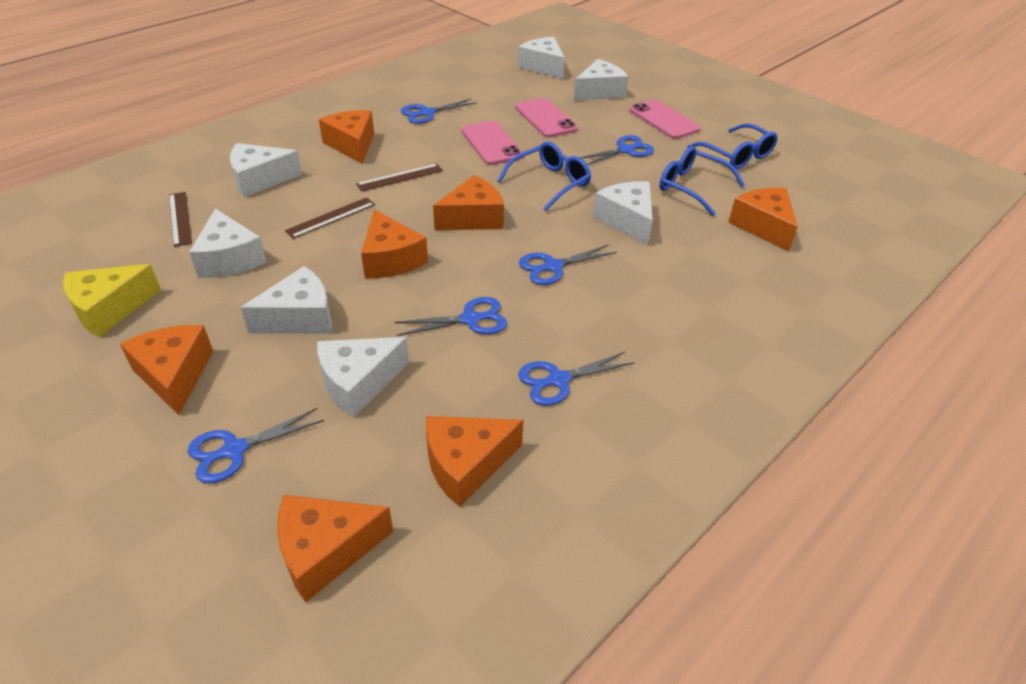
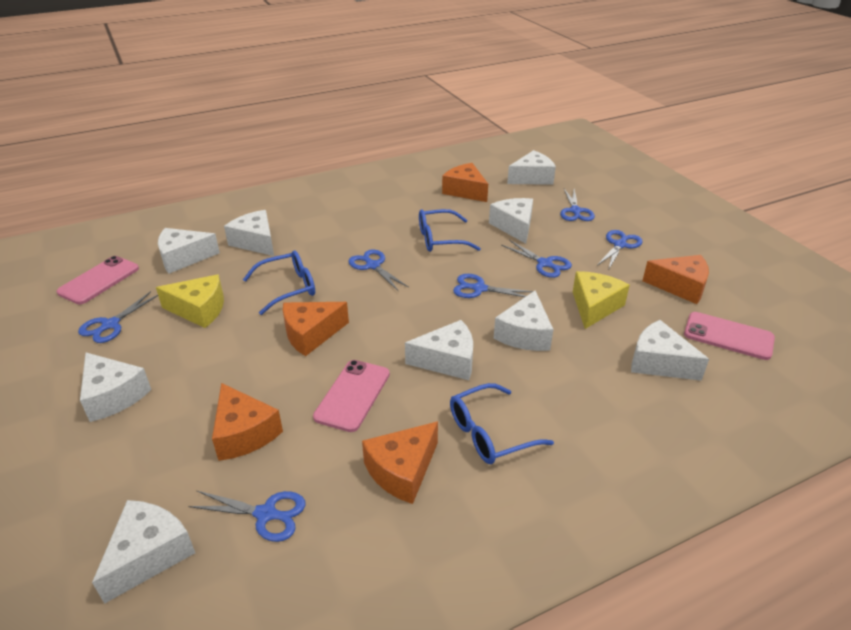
blue scissors: [187,408,324,484] [394,297,507,336] [401,99,477,124] [518,352,635,406] [519,245,617,285] [580,135,654,165] = 6 -> [78,291,158,343] [188,490,306,542] [348,249,409,291] [453,274,533,298] [501,240,572,278] [560,189,595,221] [598,230,642,268] = 7
brown ruler: [169,192,192,247] [285,197,375,239] [356,164,443,192] = 3 -> none = 0
orange cheese: [120,325,213,415] [277,495,393,603] [319,110,374,163] [361,210,428,278] [426,416,523,507] [433,175,504,230] [728,188,797,251] = 7 -> [212,383,283,461] [283,302,349,356] [362,421,438,504] [442,163,488,202] [643,255,709,304] = 5
white cheese: [189,209,267,278] [230,143,302,197] [240,266,332,334] [317,337,409,418] [518,37,565,79] [574,59,628,101] [593,181,653,245] = 7 -> [80,353,151,422] [92,500,195,604] [158,228,220,274] [224,210,274,256] [405,320,473,380] [489,198,533,244] [493,290,553,351] [507,150,556,185] [631,320,709,381] = 9
yellow cheese: [63,264,161,337] = 1 -> [156,274,224,328] [573,271,630,329] = 2

